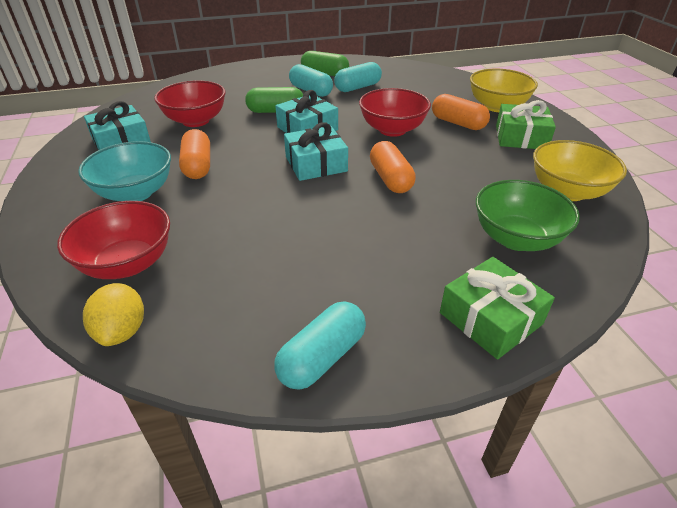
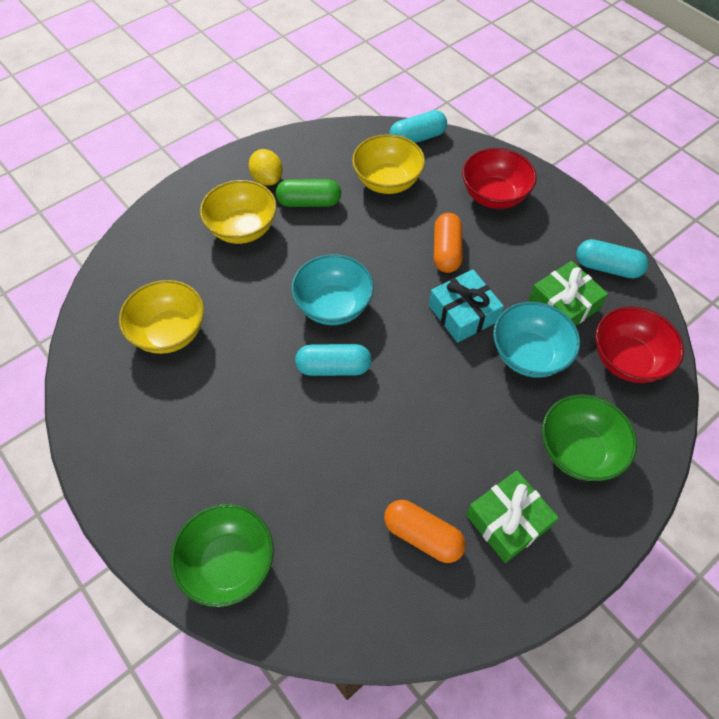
green bowl: [476,180,580,251] = 1 -> [171,504,274,607] [542,394,637,481] = 2
green capsule: [245,87,303,113] [301,51,349,76] = 2 -> [276,179,341,207] = 1
orange capsule: [179,129,210,179] [370,141,416,193] [432,94,490,130] = 3 -> [384,500,466,563] [434,213,462,273] = 2
red bowl: [57,201,170,279] [154,81,226,127] [359,88,431,137] = 3 -> [462,148,537,209] [595,306,684,383] = 2
turquoise bowl: [78,141,171,201] = 1 -> [291,254,374,325] [493,302,580,377] = 2
turquoise gift: [84,101,151,150] [275,90,338,133] [284,122,348,181] = 3 -> [429,269,504,343] = 1
yellow bowl: [470,69,538,112] [533,140,627,201] = 2 -> [119,280,204,354] [200,180,277,244] [352,134,425,194] = 3

